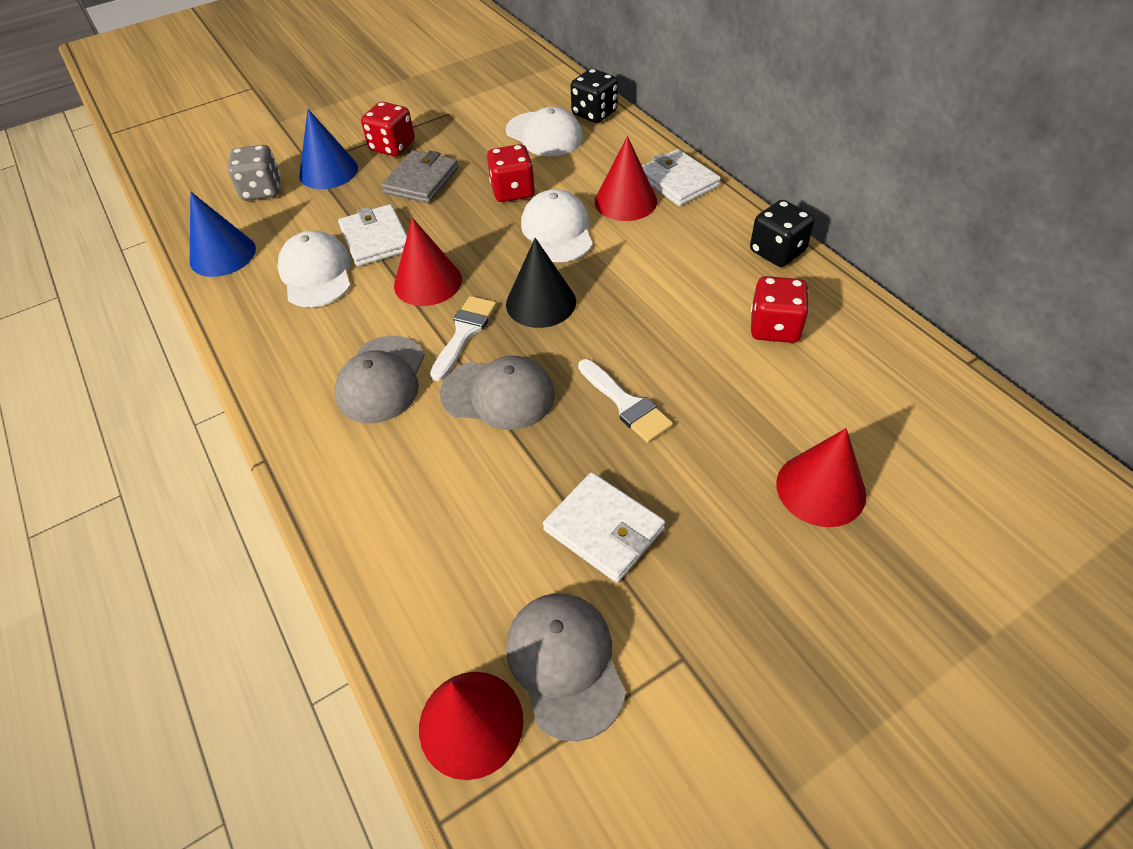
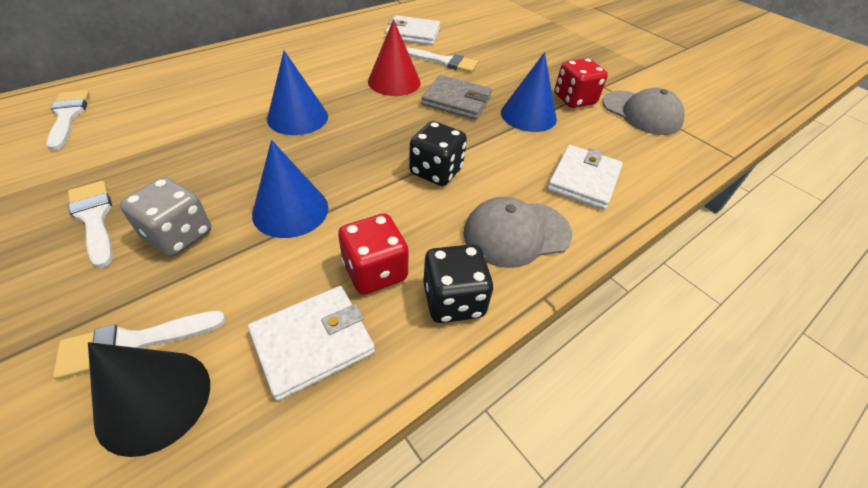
blue cone: [190,192,256,277] [299,109,358,189] = 2 -> [252,140,328,238] [267,51,328,135] [501,52,557,132] = 3
grey cap: [335,336,425,423] [440,356,555,430] [506,593,626,741] = 3 -> [463,197,572,268] [602,88,685,135] = 2
red cone: [394,218,462,306] [419,672,523,780] [595,136,657,221] [776,428,866,527] = 4 -> [368,19,421,96] = 1
red dice: [361,102,415,156] [487,144,535,202] [751,276,809,343] = 3 -> [338,213,409,295] [554,58,608,108] = 2
white brush: [430,296,497,381] [578,359,673,443] = 2 -> [46,90,89,150] [53,311,226,380] [68,181,113,268] [406,48,478,73] = 4
white cap: [278,231,351,307] [506,107,583,156] [521,189,593,262] = 3 -> none = 0

